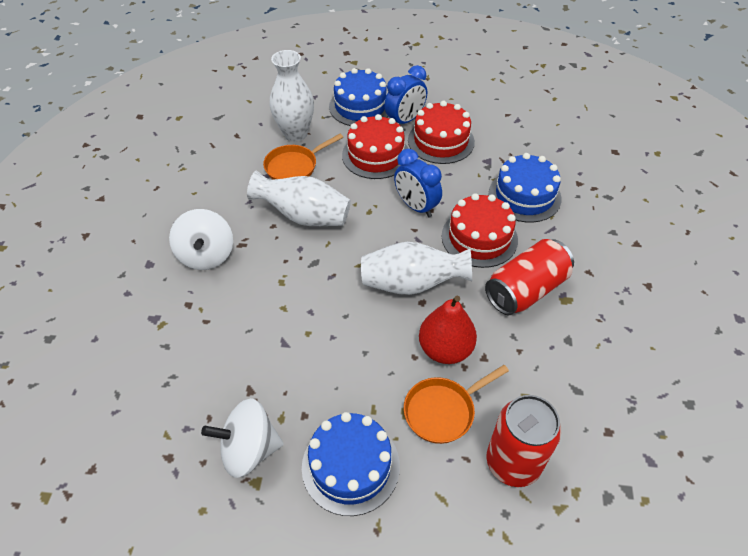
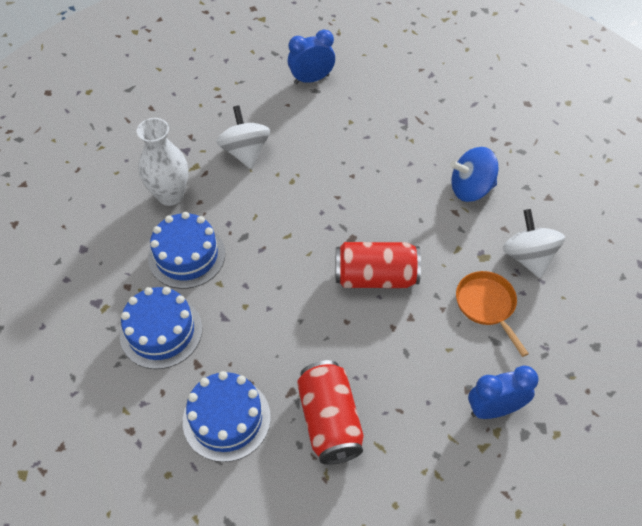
blue spinning top: none = 0 -> [450,147,498,202] = 1
orange pan: [263,134,343,180] [404,365,509,444] = 2 -> [456,271,529,357] = 1
red cake: [342,114,408,179] [408,101,475,164] [441,193,518,268] = 3 -> none = 0
red pear: [419,296,477,364] = 1 -> none = 0
white vase: [247,171,351,226] [270,50,314,142] [361,242,472,295] = 3 -> [137,118,188,206] = 1

